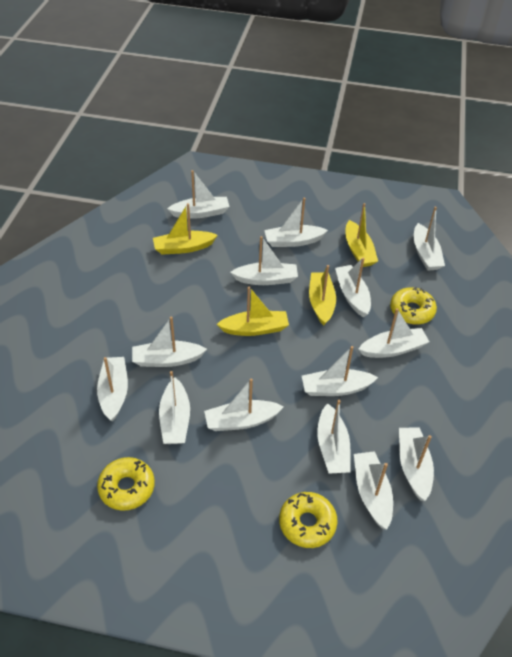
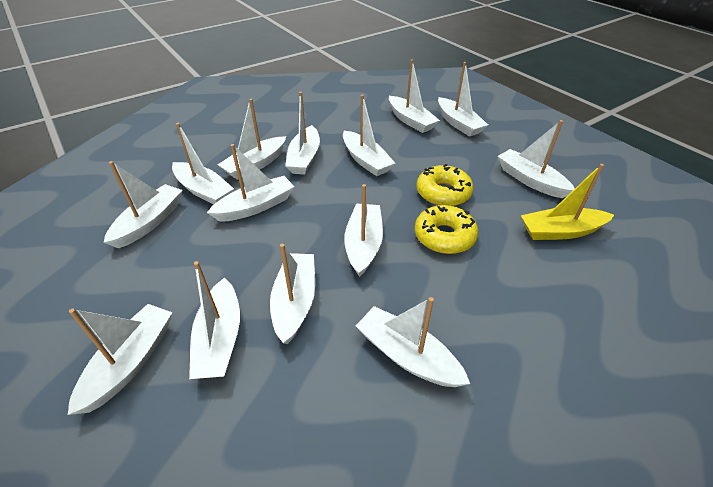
yellow boat: [153,203,218,255] [217,287,289,336] [309,265,336,326] [346,203,378,267] = 4 -> [521,164,614,240] = 1
yellow donut: [97,457,155,511] [279,492,338,548] [390,287,437,325] = 3 -> [415,205,478,254] [416,164,474,206] = 2

